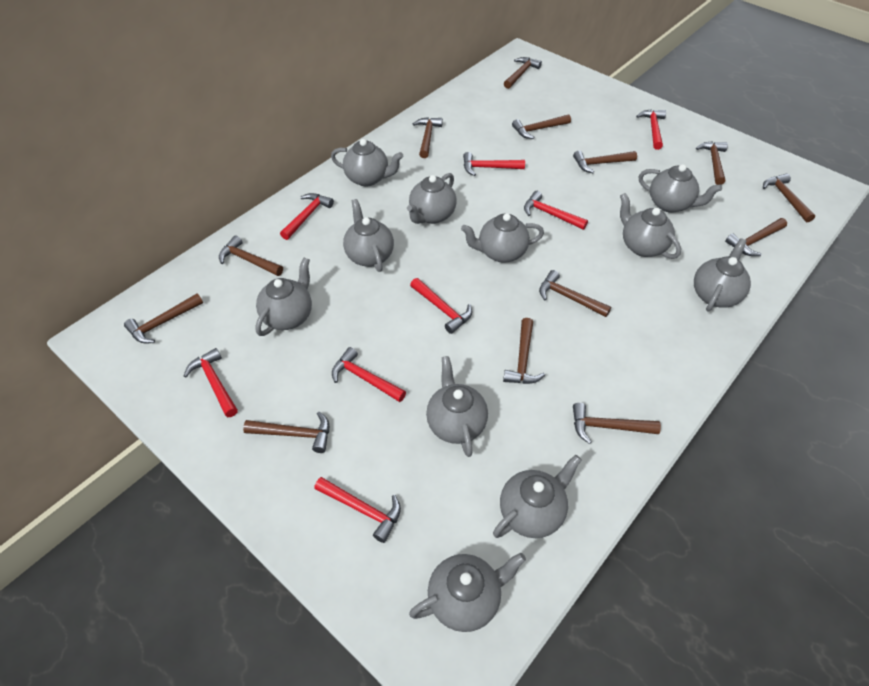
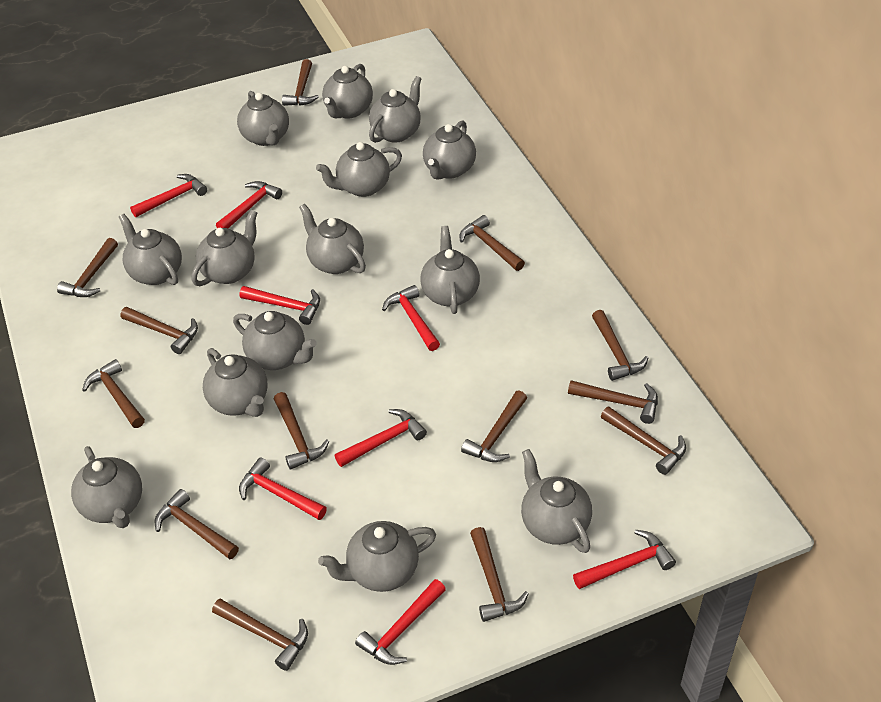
grey teapot: [255,258,312,336] [331,139,403,187] [343,199,394,272] [407,173,457,224] [409,553,526,632] [426,356,488,457] [461,213,544,263] [493,455,582,538] [620,193,681,259] [639,164,722,213] [694,238,751,312] = 11 -> [71,446,142,528] [119,214,182,285] [192,210,258,286] [203,348,267,417] [233,311,317,370] [237,91,289,146] [299,204,366,274] [316,142,402,197] [318,521,436,592] [322,64,373,118] [369,76,422,143] [420,226,480,314] [423,120,476,180] [521,449,592,553] = 14

